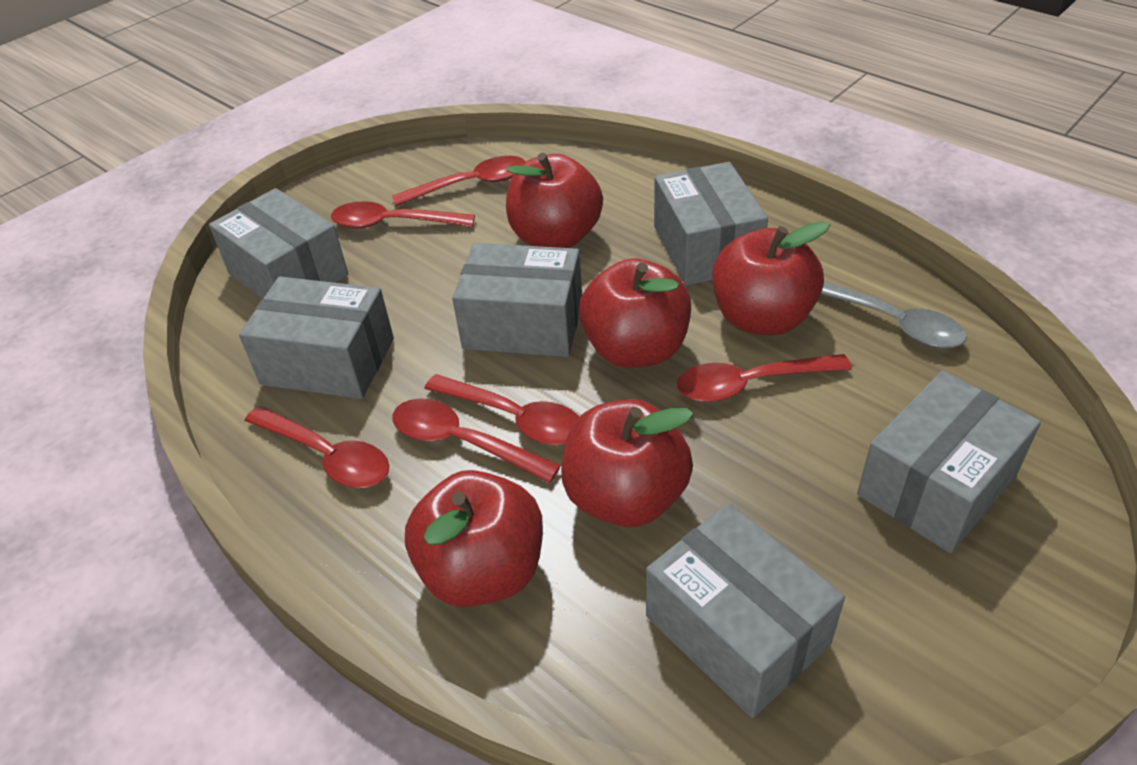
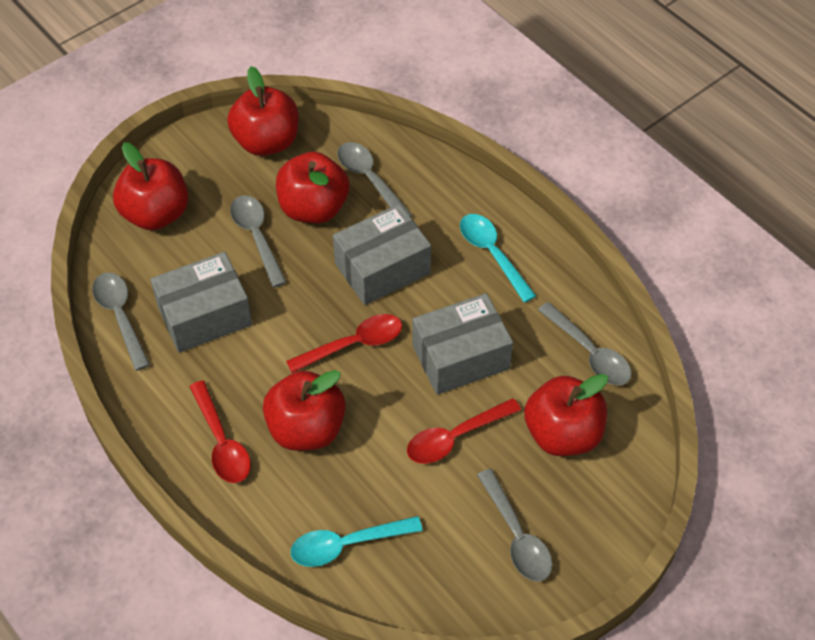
grey box: [209,188,348,299] [239,277,394,399] [452,243,582,357] [646,503,845,718] [654,162,768,285] [857,370,1041,553] = 6 -> [150,252,252,353] [333,204,431,305] [412,293,513,395] = 3
grey spoon: [821,281,967,348] = 1 -> [92,273,150,371] [230,195,287,288] [337,142,413,217] [477,469,552,582] [538,302,631,385] = 5
red spoon: [245,406,389,488] [331,201,475,228] [392,156,526,206] [392,398,561,483] [424,374,579,446] [677,354,852,402] = 6 -> [189,380,251,483] [286,314,402,373] [407,398,521,464] = 3
turquoise spoon: none = 0 -> [291,516,423,567] [460,214,536,303] = 2

